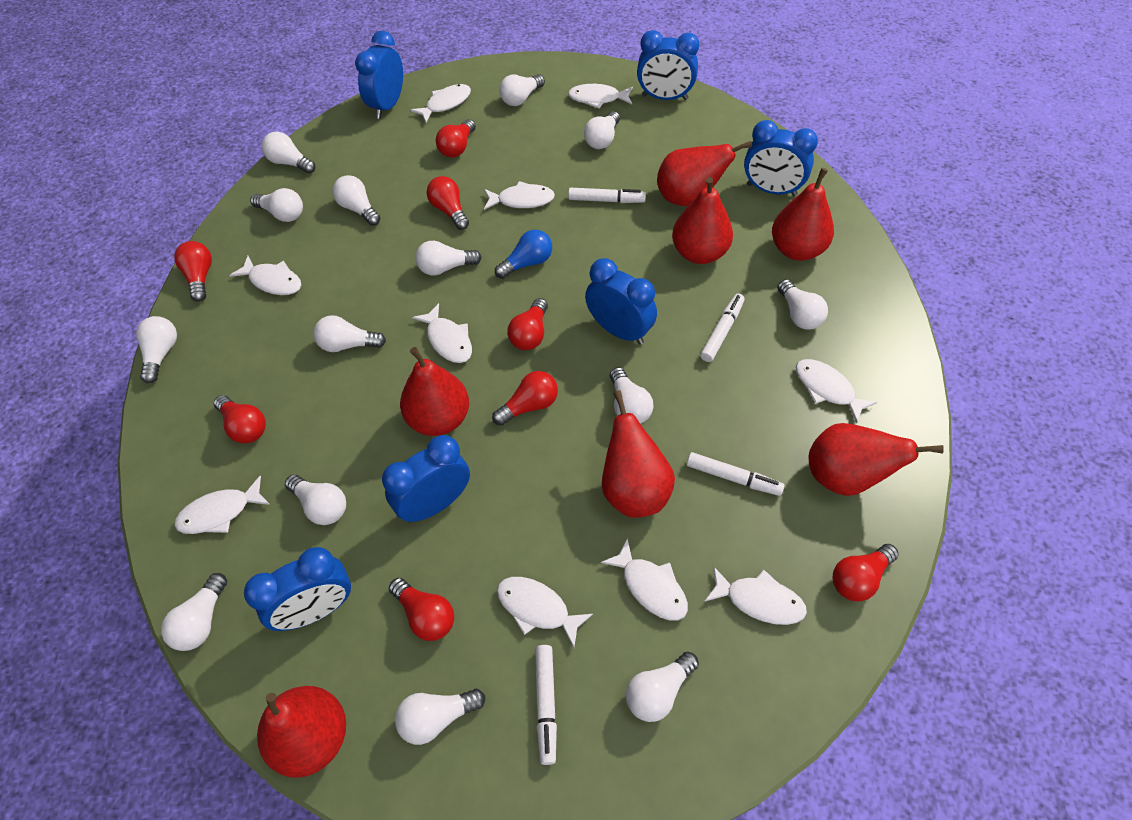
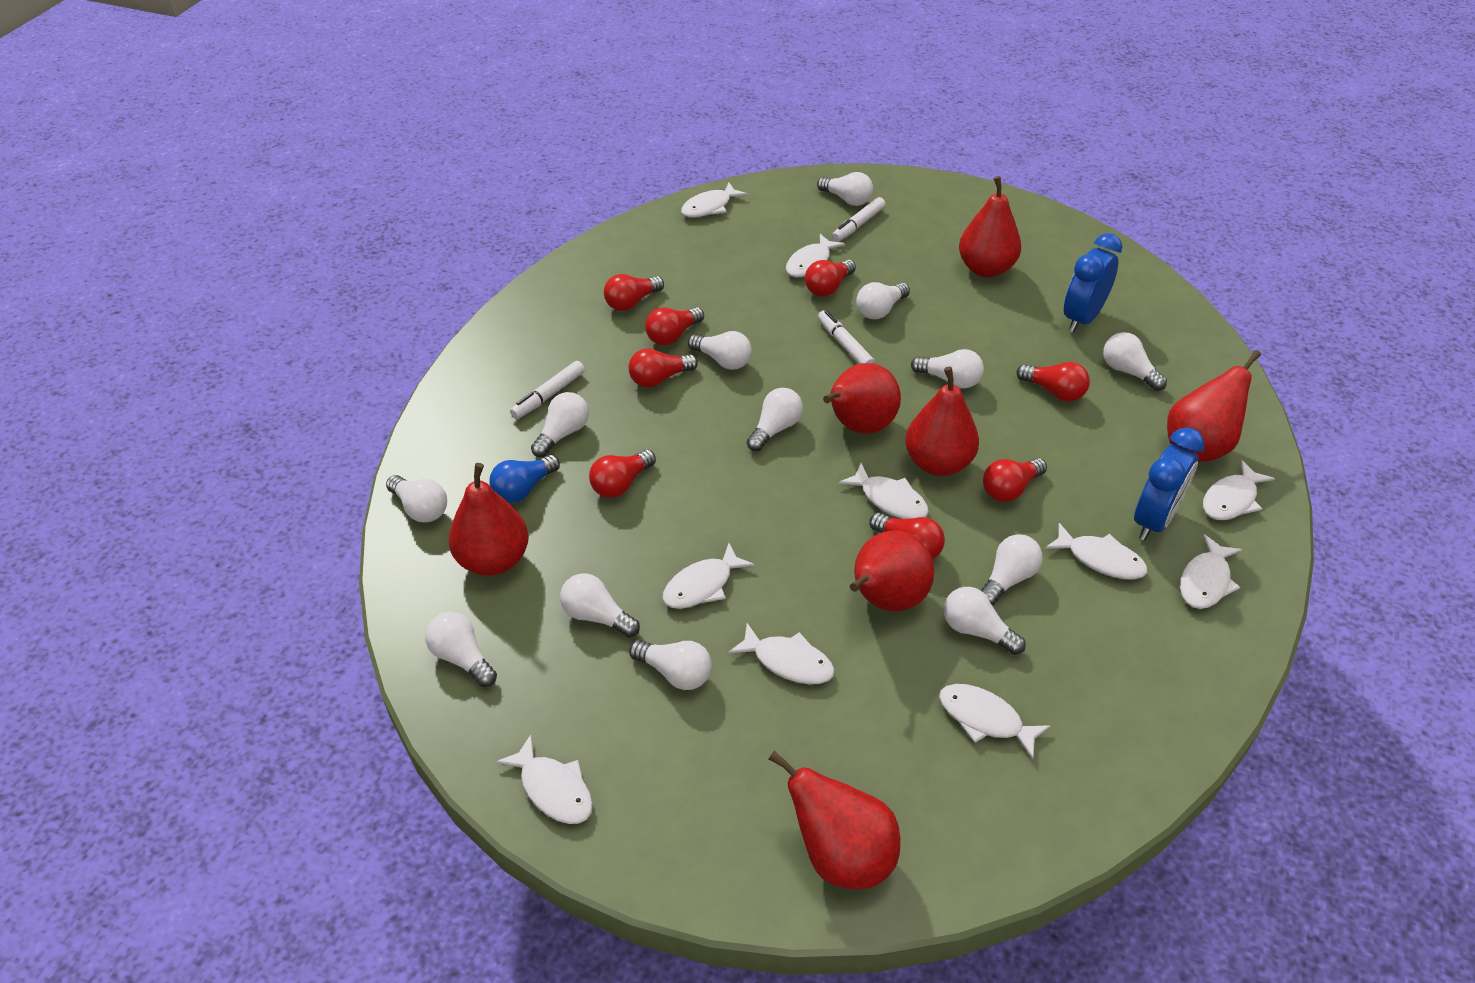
blue clock: [244,547,351,631] [355,31,403,119] [382,435,470,523] [585,258,657,345] [637,30,699,100] [744,120,818,196] = 6 -> [1064,233,1122,332] [1134,427,1204,540] = 2
white light bulb: [136,316,177,383] [161,573,227,651] [250,188,303,222] [262,132,315,174] [285,475,346,525] [313,315,386,352] [333,175,380,226] [395,689,485,745] [415,241,482,276] [499,74,545,106] [584,111,620,149] [610,367,653,424] [626,652,699,722] [777,280,828,329] = 14 -> [386,475,447,522] [425,612,497,687] [531,392,589,457] [560,573,640,638] [629,640,712,690] [688,331,752,370] [747,388,803,451] [817,172,873,206] [856,282,910,319] [911,349,984,389] [944,587,1026,655] [981,534,1043,606] [1103,332,1167,391] = 13
white marker: [535,645,557,765] [568,188,646,203] [687,452,785,496] [700,294,745,362] = 4 -> [510,361,585,419] [818,310,875,364] [832,197,886,242] = 3

